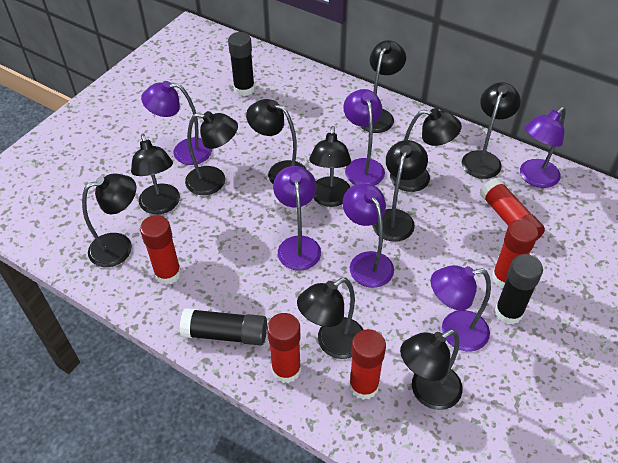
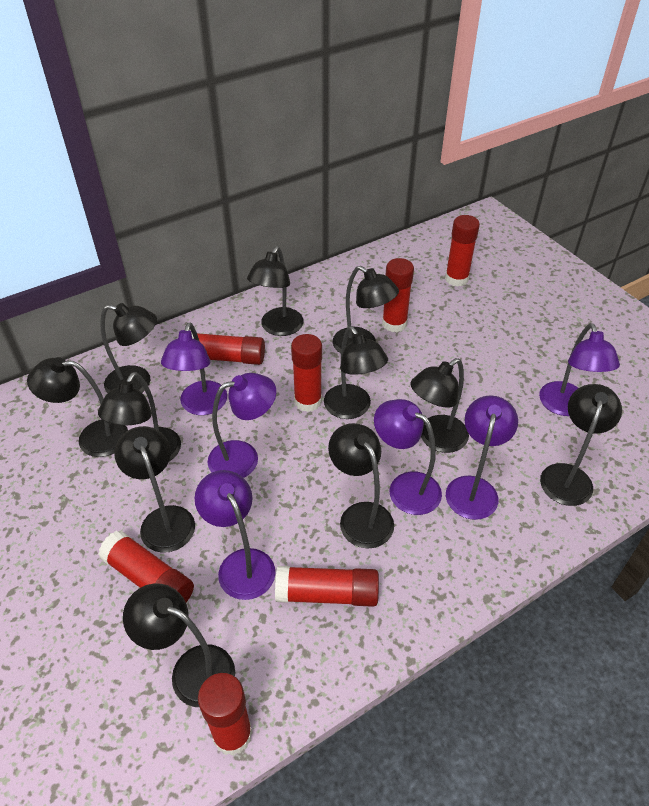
black glue stick: [180,308,267,346] [228,32,255,96] [495,254,543,325] = 3 -> none = 0
red glue stick: [140,215,181,285] [267,313,301,383] [349,329,386,400] [480,178,545,241] [492,219,538,288] = 5 -> [98,530,194,602] [191,332,265,365] [198,673,252,756] [275,566,379,607] [291,334,322,412] [382,258,414,332] [445,215,480,287] = 7

